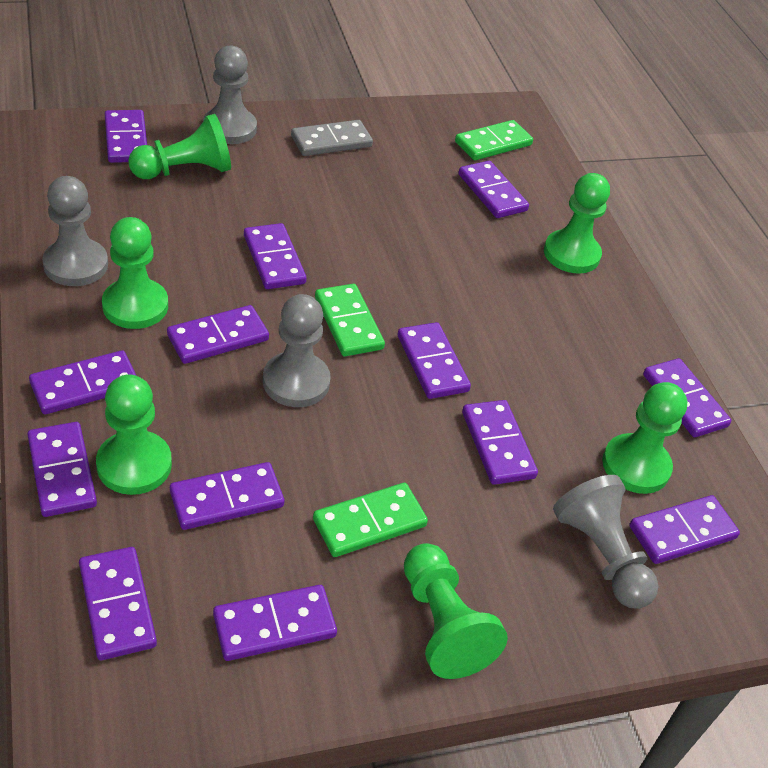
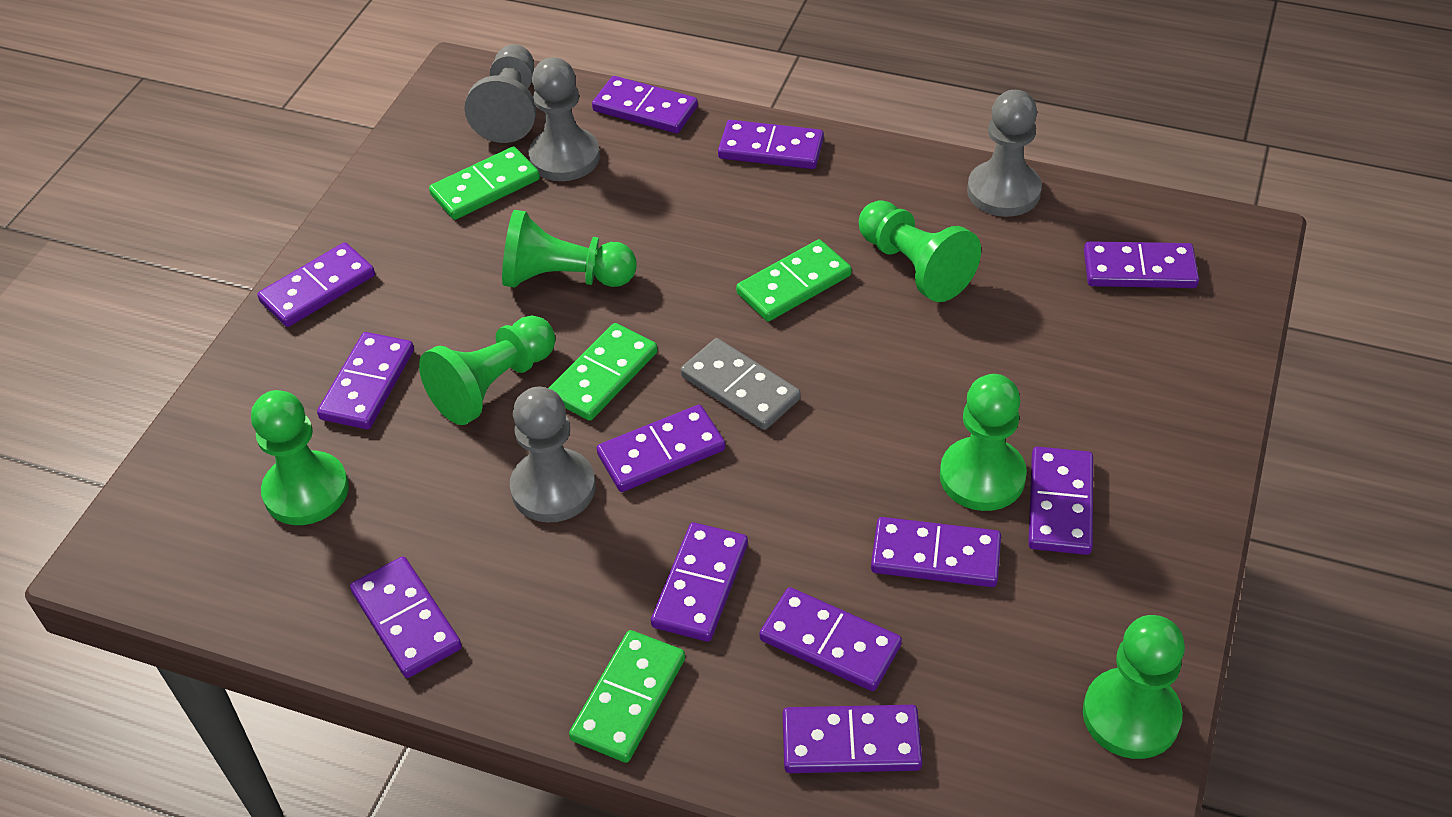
green domino: [313,483,428,557] [315,284,385,356] [455,120,533,160] = 3 -> [429,146,540,220] [548,323,658,421] [569,630,685,763] [736,239,852,321] = 4
purple domino: [27,422,97,517] [29,350,136,414] [79,547,157,660] [104,110,147,163] [167,305,269,364] [170,462,284,530] [213,585,337,661] [244,223,307,289] [398,322,471,399] [458,161,529,218] [462,400,538,485] [629,495,740,564] [643,358,731,437] = 13 -> [257,242,375,327] [317,332,414,429] [350,557,462,678] [592,76,698,133] [597,405,725,492] [651,522,748,642] [718,120,824,169] [759,587,902,691] [783,705,922,773] [871,517,1001,587] [1028,447,1093,555] [1084,241,1199,288] = 12

